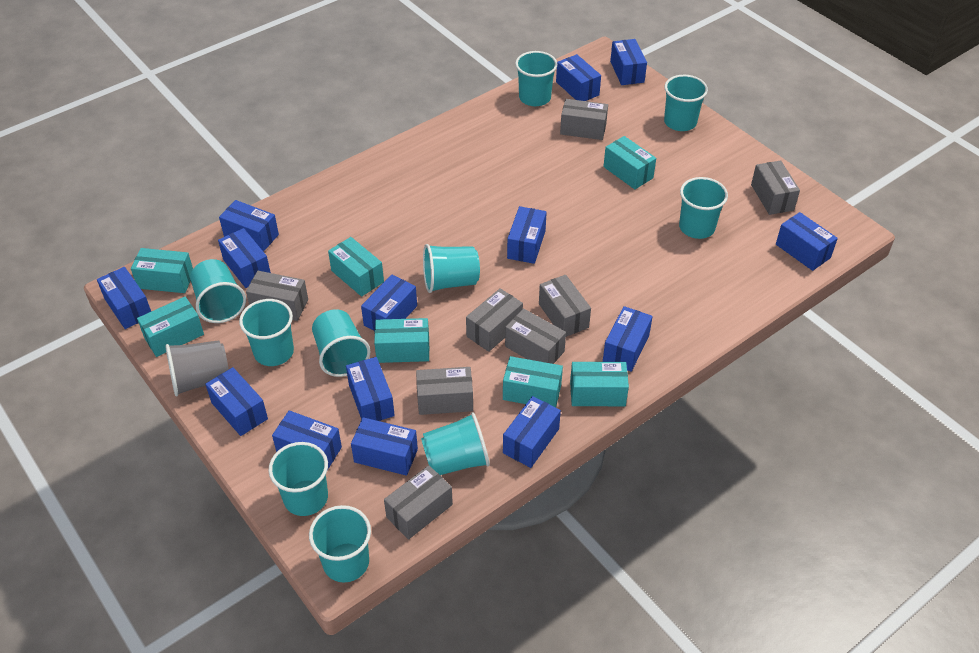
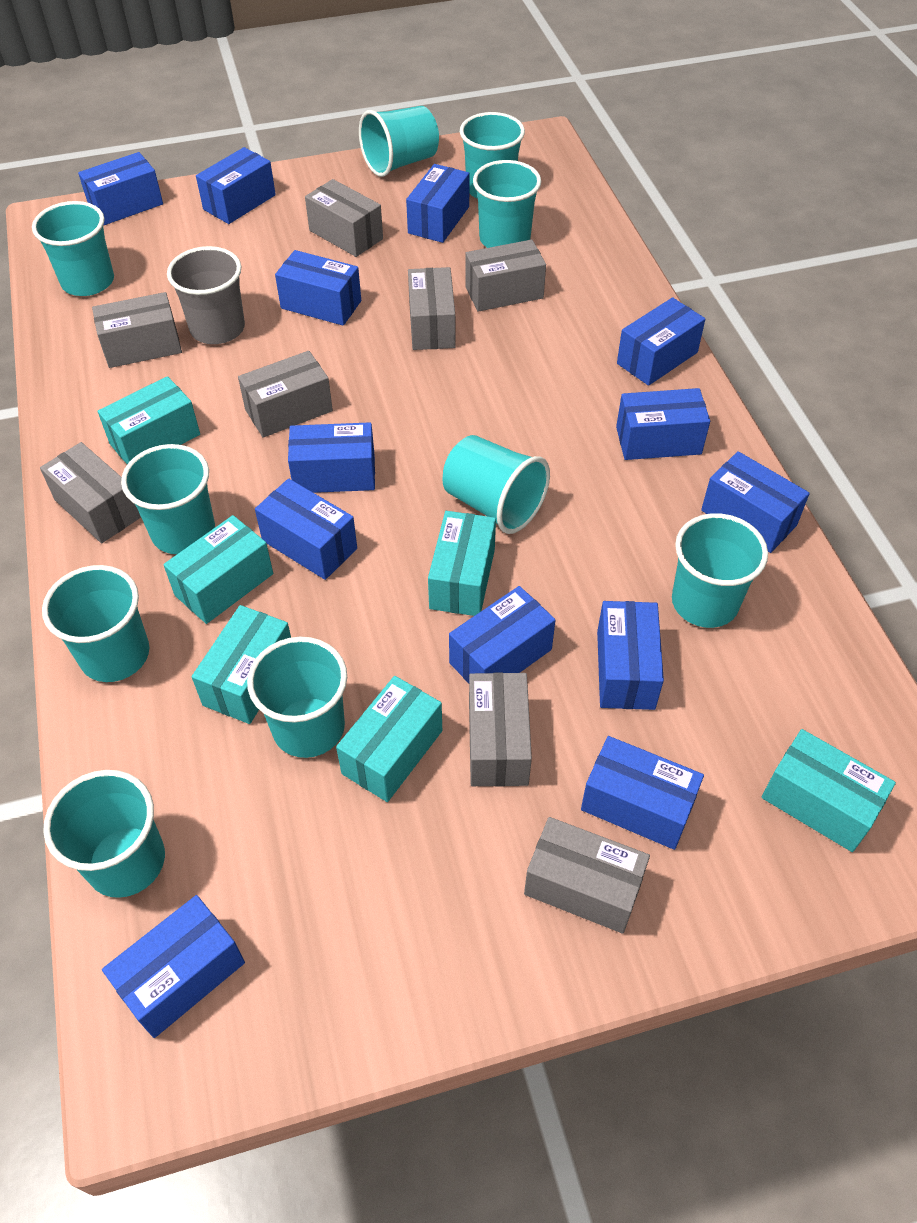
blue box: [97,267,151,329] [205,367,268,436] [218,228,271,288] [219,200,279,252] [272,410,342,470] [346,357,395,421] [351,417,418,476] [361,274,417,331] [503,396,561,468] [507,206,547,264] [556,54,601,101] [603,306,653,372] [610,39,647,85] [776,212,838,271] = 14 -> [78,152,163,225] [102,895,245,1038] [196,147,276,224] [255,479,357,580] [275,250,361,326] [288,422,375,493] [406,164,470,243] [449,586,555,683] [581,736,704,850] [597,601,664,710] [616,388,710,460] [617,297,705,386] [701,451,810,553] = 13
turquoise box: [131,248,193,293] [137,297,204,357] [328,237,384,297] [374,318,429,363] [503,356,563,407] [570,362,629,406] [603,136,656,189] = 7 -> [97,376,200,464] [163,515,273,624] [192,605,291,724] [336,676,442,802] [428,511,496,616] [762,729,896,852] = 6

